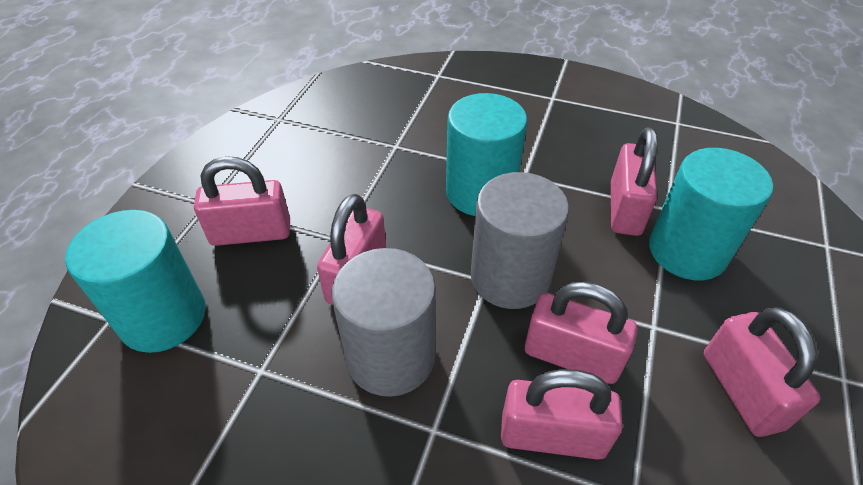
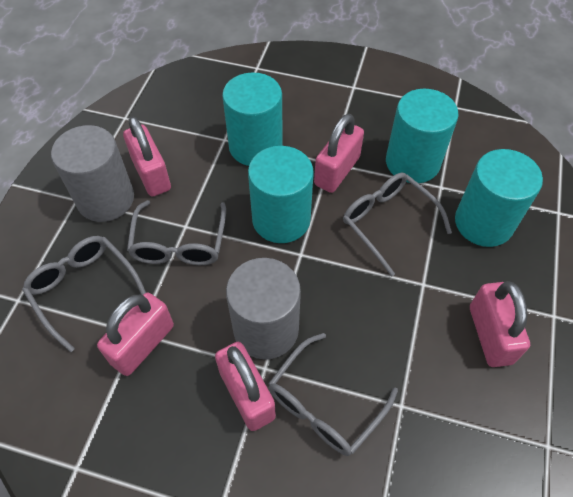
grey glasses: none = 0 -> [22,236,146,352] [127,200,226,265] [268,333,398,456] [343,173,452,277] = 4
pink padlock: [194,156,290,246] [317,194,386,305] [501,369,623,460] [525,281,638,384] [611,127,657,236] [704,307,820,437] = 6 -> [97,293,174,376] [123,117,171,197] [215,342,276,431] [314,114,364,193] [470,281,530,367] = 5
turquoise cylinder: [65,210,206,353] [446,93,527,216] [649,148,773,280] = 3 -> [222,72,283,166] [248,146,314,243] [386,89,459,183] [455,149,543,247] = 4

